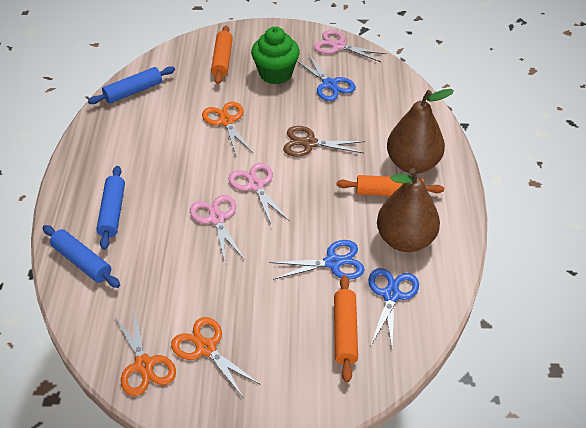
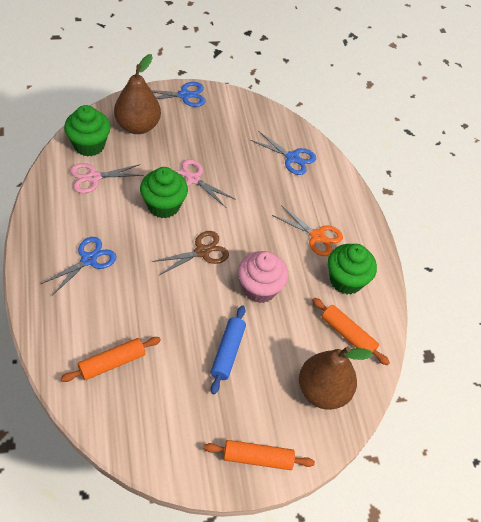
blue rolling pin: [43,225,120,288] [88,66,175,104] [96,166,125,250] = 3 -> [211,305,246,394] = 1
green cupcake: [251,27,300,84] = 1 -> [64,105,111,157] [140,167,188,218] [328,244,377,294] = 3
orange scissors: [114,309,176,396] [171,317,261,397] [202,102,253,155] = 3 -> [272,205,343,256] = 1
pink cupcake: none = 0 -> [238,251,288,303] = 1
pink scissors: [190,195,245,262] [229,163,290,226] [314,30,387,62] = 3 -> [70,163,144,193] [174,159,236,208] = 2

